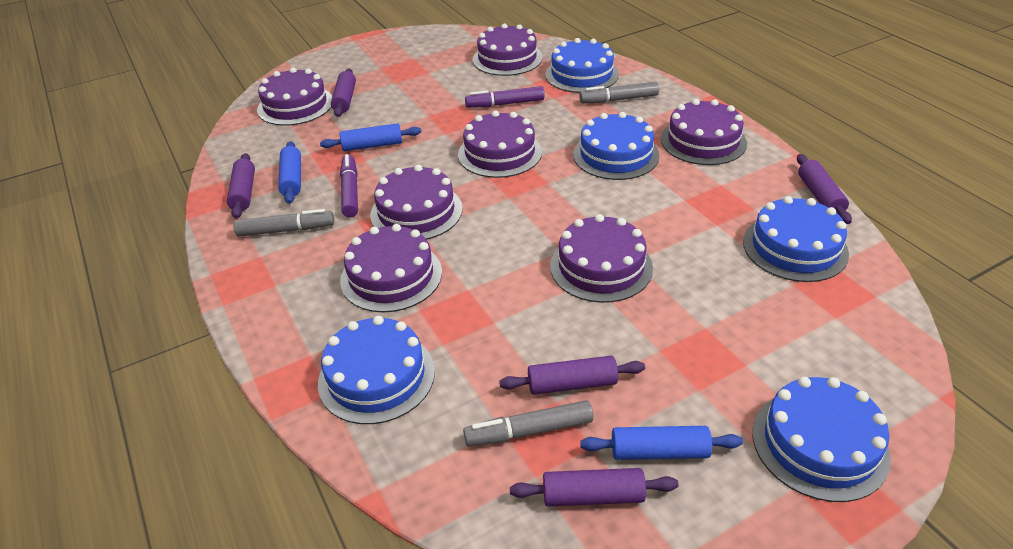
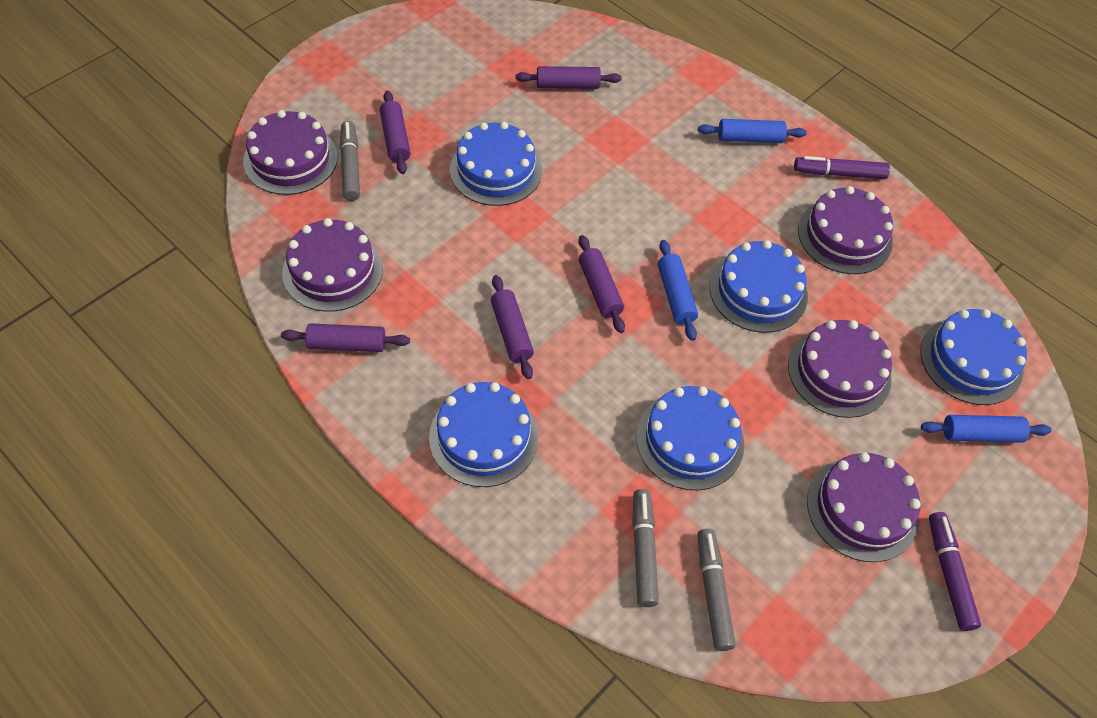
purple cake: [257,67,332,126] [340,224,442,312] [370,164,463,240] [458,111,542,178] [473,23,543,76] [550,214,653,303] [661,99,747,165] = 7 -> [243,110,338,195] [282,218,383,312] [788,320,892,418] [798,186,893,274] [807,452,921,562] = 5

